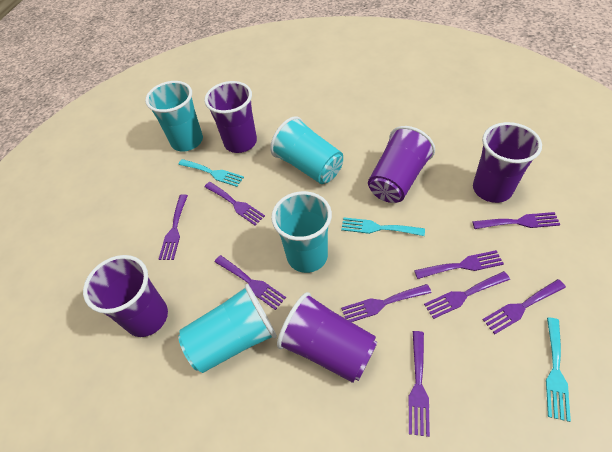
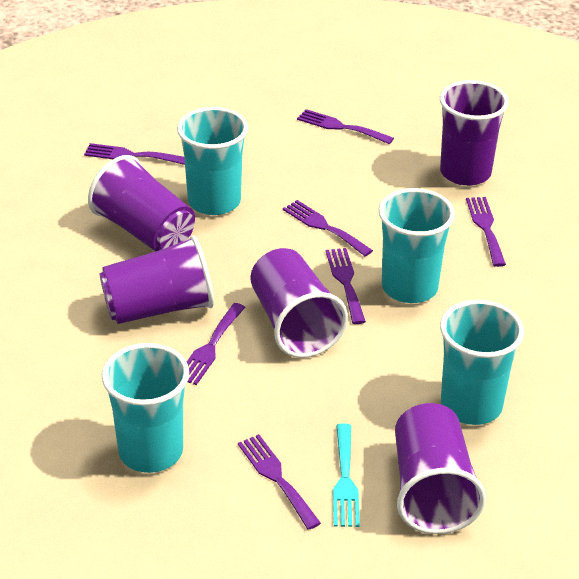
purple fork: [159,194,188,260] [205,182,265,225] [215,255,286,310] [341,284,431,322] [409,331,430,437] [414,250,504,279] [424,271,510,319] [472,212,560,229] [482,279,566,334] = 9 -> [84,143,185,165] [187,303,245,385] [238,434,321,530] [283,200,373,256] [297,109,394,144] [326,248,366,324] [466,197,506,267] = 7
turquoise fork: [178,159,244,187] [341,217,425,236] [546,317,571,422] = 3 -> [333,423,360,527] = 1

